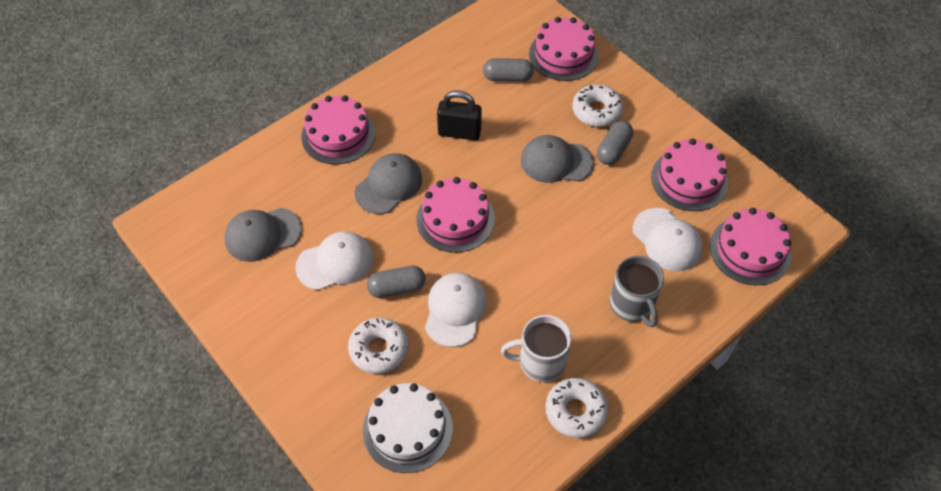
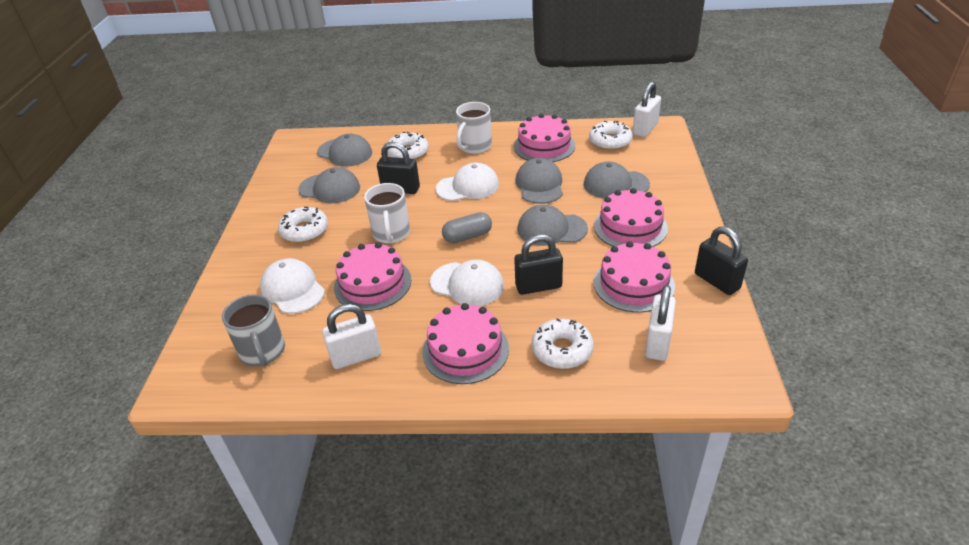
black padlock: [437,91,482,141] = 1 -> [377,142,420,194] [514,234,563,295] [695,227,748,295] = 3
grey cap: [224,208,302,262] [354,153,422,214] [521,135,594,183] = 3 -> [298,167,360,203] [317,134,372,167] [515,158,563,204] [517,205,588,246] [584,162,650,198] = 5
grey capsule: [367,266,426,298] [483,58,534,82] [597,121,633,165] = 3 -> [442,212,492,243] = 1
white cake: [363,383,453,473] = 1 -> none = 0
white donut: [348,317,408,374] [546,378,608,438] [572,84,624,127] = 3 -> [278,207,328,243] [387,132,429,160] [532,318,594,369] [589,121,633,150] = 4
white mug: [501,315,572,382] = 1 -> [364,183,410,243] [456,102,492,154] = 2
white padlock: none = 0 -> [322,304,381,369] [633,82,661,137] [645,285,676,361] = 3

